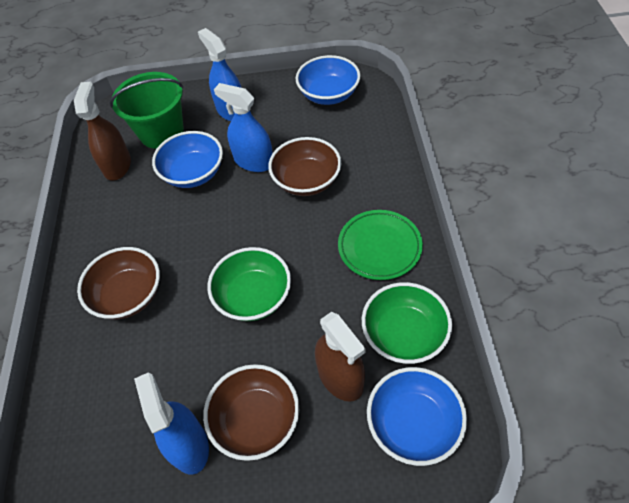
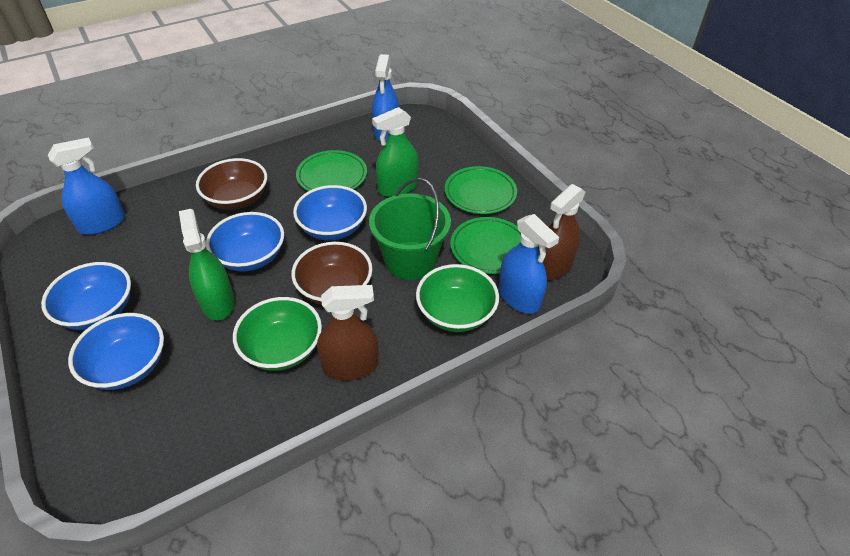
blue bowl: [152,131,223,188] [296,55,360,105] [367,367,467,466] = 3 -> [41,262,131,330] [68,313,164,390] [206,212,284,272] [293,185,367,240] = 4
brown bowl: [77,247,160,319] [203,364,299,461] [268,137,341,196] = 3 -> [196,158,267,210] [291,242,373,305] = 2
green plate: [338,210,423,280] = 1 -> [296,150,367,191] [445,166,517,214] [450,217,521,274] = 3
green spray bottle: none = 0 -> [179,209,235,320] [372,107,419,197] = 2

